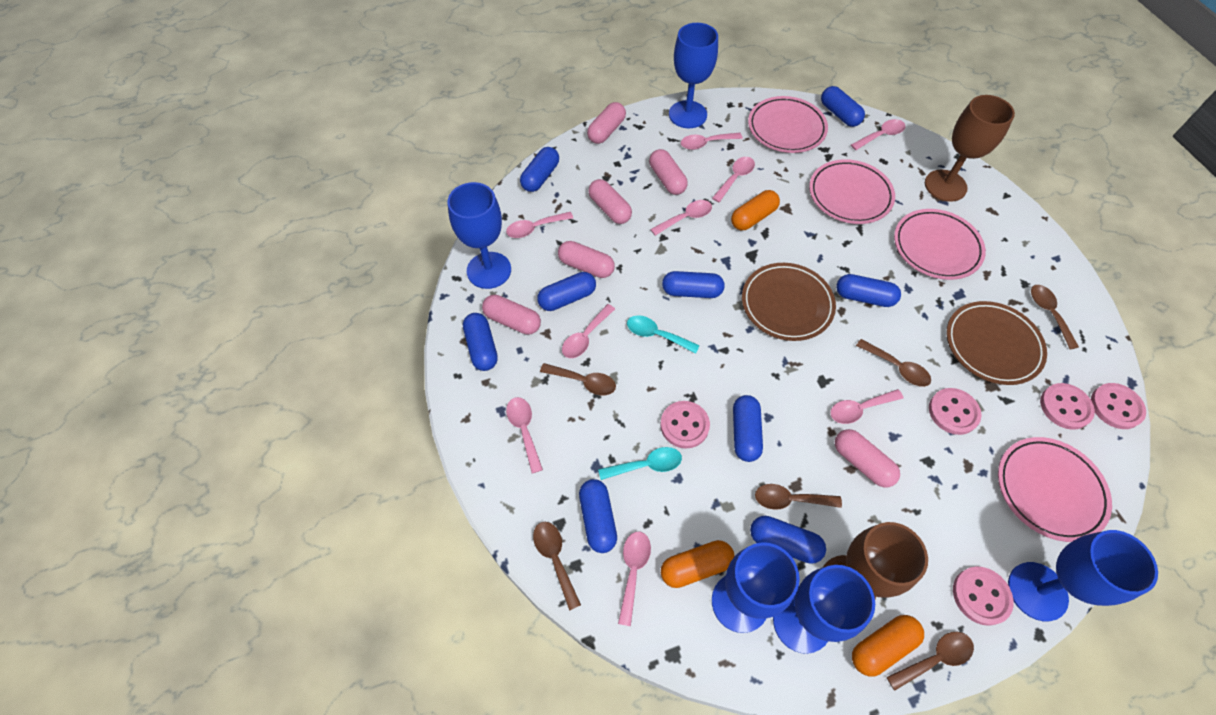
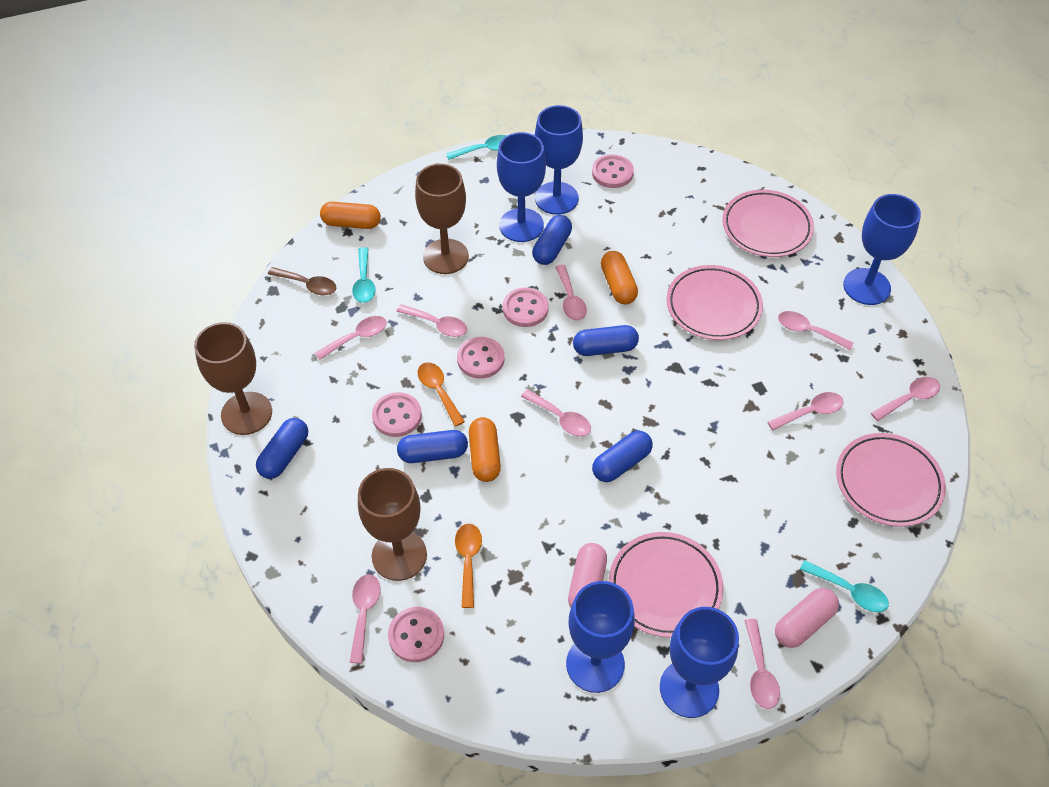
blue capsule: [463,313,498,371] [520,147,559,192] [537,272,596,311] [579,479,617,553] [662,271,725,298] [733,395,763,462] [750,516,826,564] [821,86,865,127] [836,274,901,307] = 9 -> [256,418,308,479] [397,430,468,463] [532,215,572,265] [573,325,639,356] [592,431,653,482] = 5
brown goblet: [823,522,928,599] [925,95,1015,202] = 2 -> [194,322,272,435] [358,468,427,581] [415,164,469,274] = 3
brown plate: [742,263,836,341] [946,301,1047,385] = 2 -> none = 0
brown spoon: [533,522,581,611] [540,363,616,395] [755,484,842,510] [856,339,931,387] [887,632,974,691] [1031,285,1079,350] = 6 -> [268,267,336,296] = 1
orange spoon: none = 0 -> [417,362,465,426] [455,524,482,608] = 2
pink capsule: [482,295,541,335] [558,241,615,278] [587,102,626,144] [588,179,632,224] [649,149,688,195] [835,429,900,487] = 6 -> [568,543,607,608] [775,588,839,648] = 2
turquoise spoon: [598,447,682,480] [627,315,700,354] = 2 -> [352,247,376,303] [446,135,507,160] [800,560,889,612] = 3

